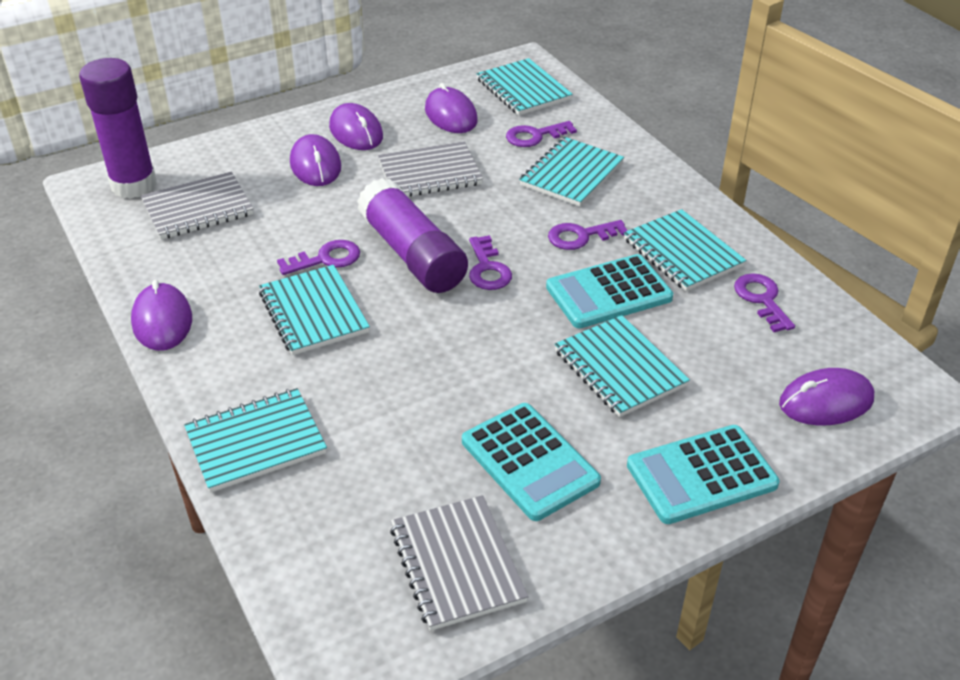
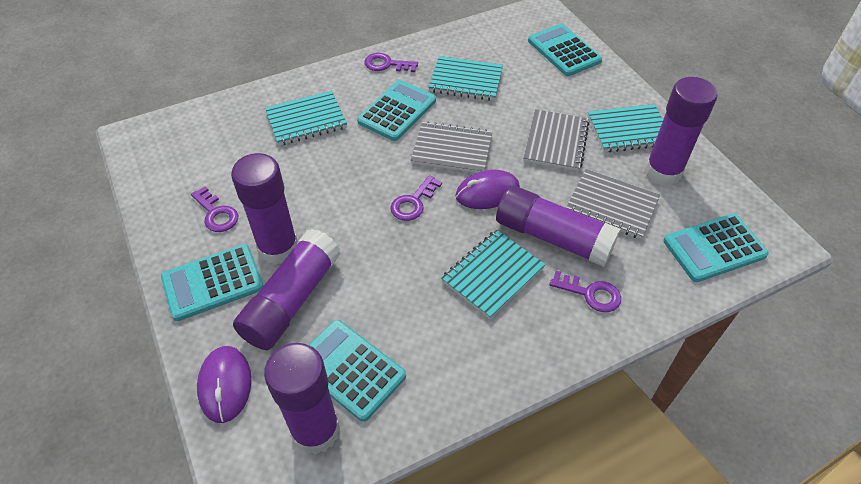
purple glue stick: [79,58,157,199] [357,178,468,293] = 2 -> [231,153,298,265] [233,229,340,350] [264,343,340,455] [496,186,621,267] [645,77,717,186] = 5
purple key: [277,240,360,275] [469,235,512,290] [506,121,577,147] [548,220,628,250] [734,273,795,332] = 5 -> [191,186,238,232] [364,53,418,72] [390,175,442,221] [550,271,621,312] = 4
purple mouse: [131,280,192,351] [290,134,341,186] [329,103,383,150] [425,83,478,133] [779,368,874,426] = 5 -> [197,346,251,423] [456,170,520,209] = 2
turquoise calculator: [462,403,601,521] [546,254,673,328] [627,425,779,524] = 3 -> [161,244,264,321] [309,320,406,422] [357,80,436,141] [528,24,602,76] [663,214,769,282] = 5
turquoise notebook: [184,388,327,493] [259,265,370,355] [477,58,573,115] [519,137,624,207] [555,315,690,417] [624,209,746,291] = 6 -> [265,91,347,146] [428,56,503,101] [441,230,545,319] [588,104,663,153] = 4

